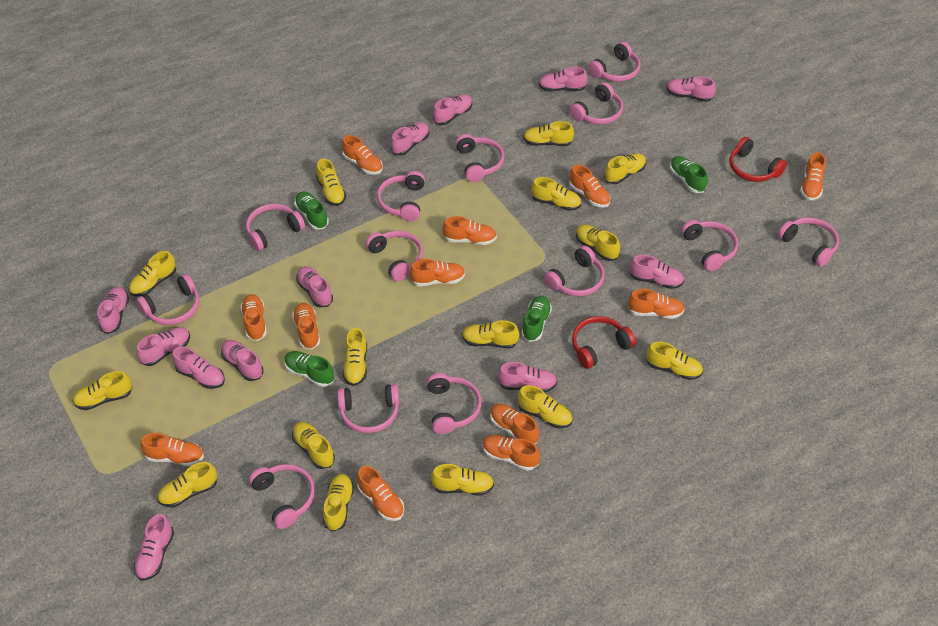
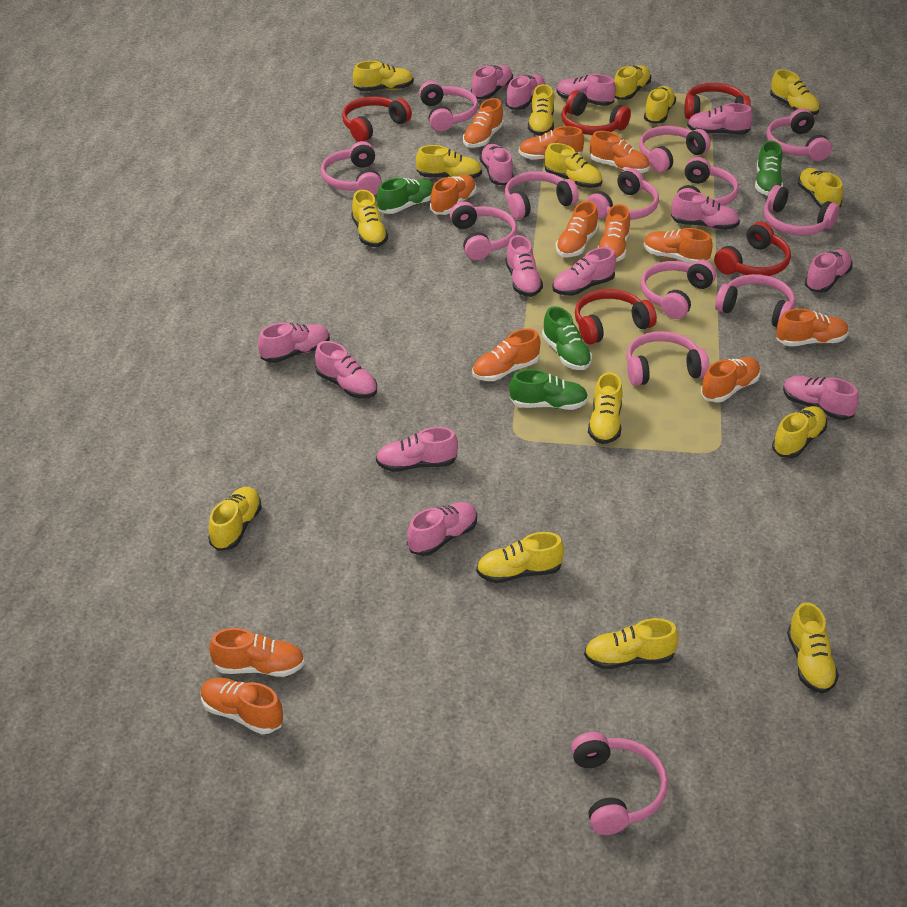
pink shoe: [97,287,129,334] [134,514,174,581] [136,327,190,366] [172,347,225,389] [221,340,263,381] [296,266,333,307] [391,122,429,155] [433,94,472,125] [498,362,557,392] [538,67,588,91] [630,254,684,289] [666,76,716,102] = 12 -> [258,323,330,363] [315,341,377,398] [376,427,458,472] [407,502,477,556] [471,65,513,99] [479,144,514,186] [505,75,545,110] [505,235,543,297] [552,247,616,296] [557,74,616,106] [671,191,740,230] [687,103,753,134] [783,376,859,420] [805,249,852,293] = 14
red headphones: [572,316,636,369] [730,137,787,182] = 2 -> [342,97,412,142] [561,90,631,135] [575,289,657,344] [684,83,751,119] [714,222,791,276] = 5

